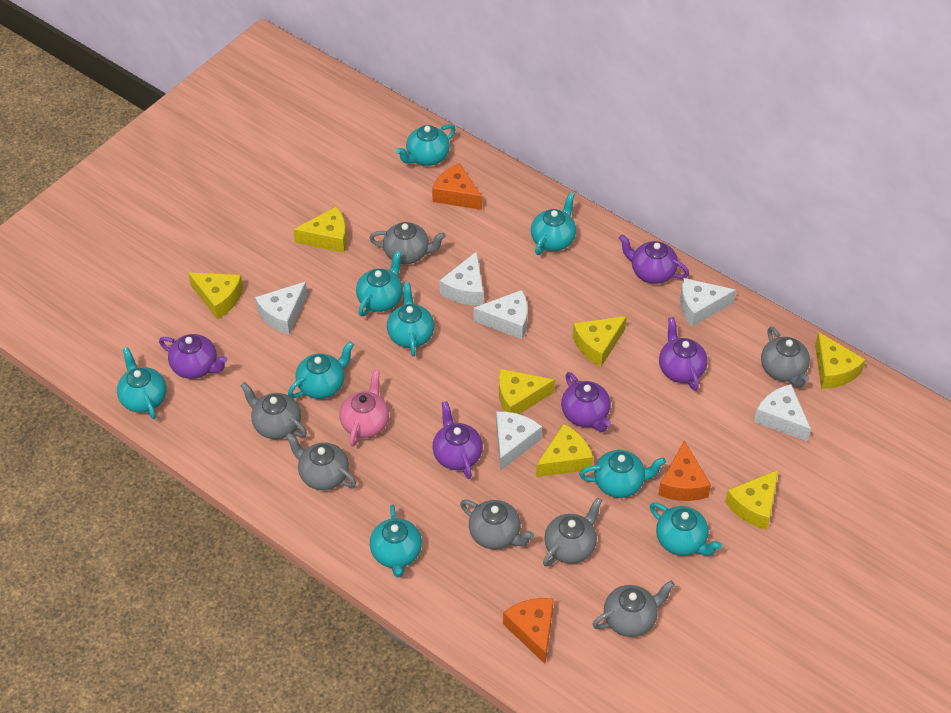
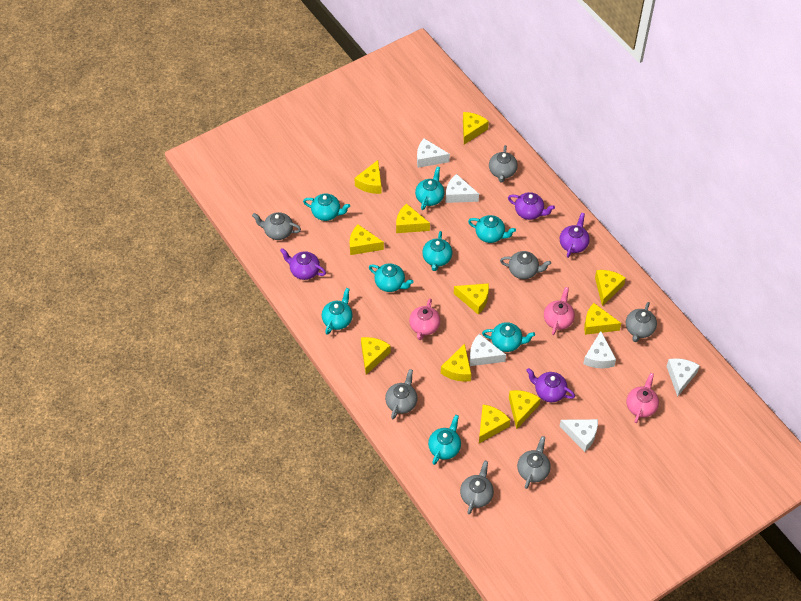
orange cheese: [432,163,482,210] [503,598,554,664] [658,441,711,501] = 3 -> none = 0
pink teapot: [340,370,389,446] = 1 -> [409,298,440,340] [544,287,575,335] [626,373,659,423] = 3
purple teapot: [159,334,228,379] [432,401,483,479] [561,372,611,432] [619,234,689,284] [659,317,708,391] = 5 -> [280,248,326,280] [508,192,555,220] [526,368,575,402] [560,213,590,258] = 4
turquoise teapot: [117,347,166,419] [288,341,354,399] [356,251,403,316] [370,504,422,578] [387,282,434,356] [396,124,456,166] [531,192,576,255] [579,450,666,498] [650,503,722,556] = 9 -> [303,194,350,221] [322,288,353,335] [369,263,414,292] [415,167,444,210] [422,231,452,271] [428,415,461,465] [468,215,516,243] [482,322,535,352] = 8
yellow cheese: [188,272,243,319] [293,206,347,253] [499,369,555,414] [536,423,593,477] [573,316,627,367] [725,470,778,530] [815,332,866,389] = 7 -> [350,224,384,255] [354,160,382,194] [361,337,390,375] [396,203,430,233] [441,343,471,382] [454,283,489,315] [463,112,489,145] [479,405,510,443] [509,390,541,430] [584,303,621,335] [595,270,626,306] = 11

